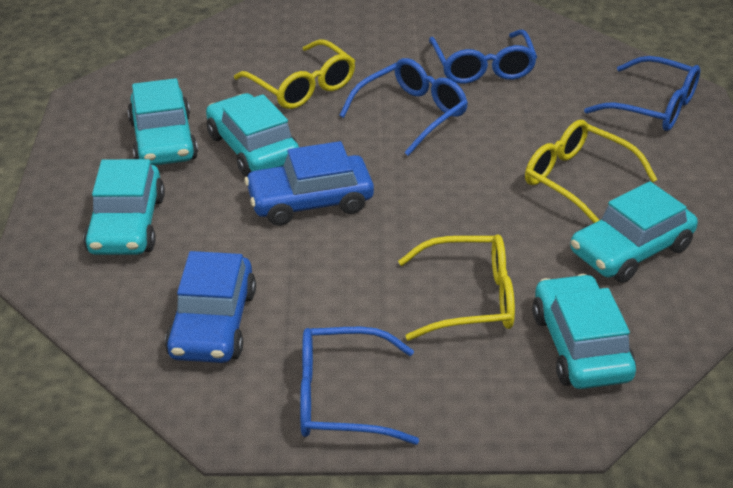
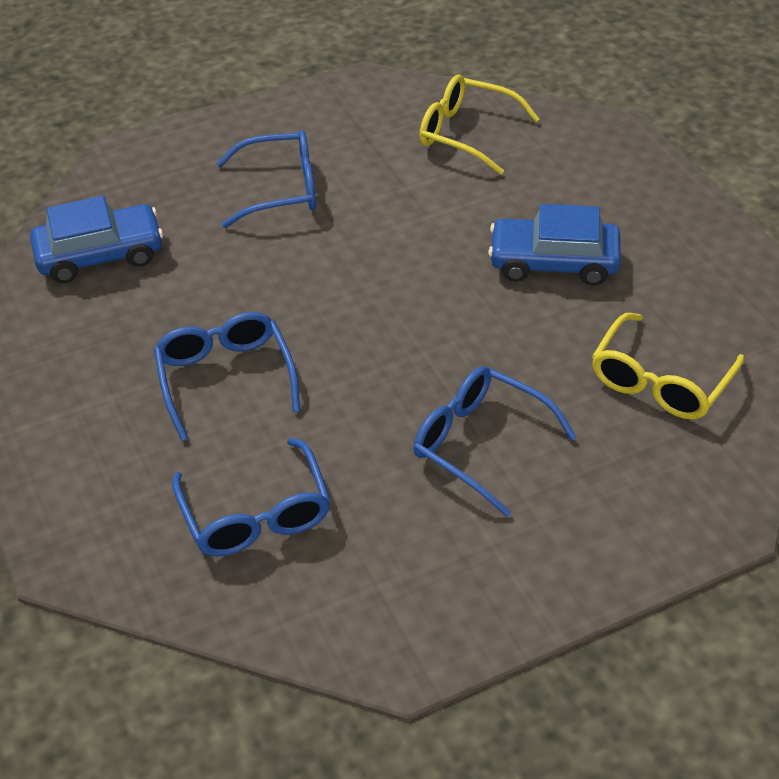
turquoise car: [83,159,165,255] [127,78,198,165] [206,93,299,177] [532,274,636,389] [570,182,698,283] = 5 -> none = 0
yellow glasses: [234,40,355,109] [398,235,515,341] [525,120,657,223] = 3 -> [419,74,539,175] [592,313,744,420] = 2

